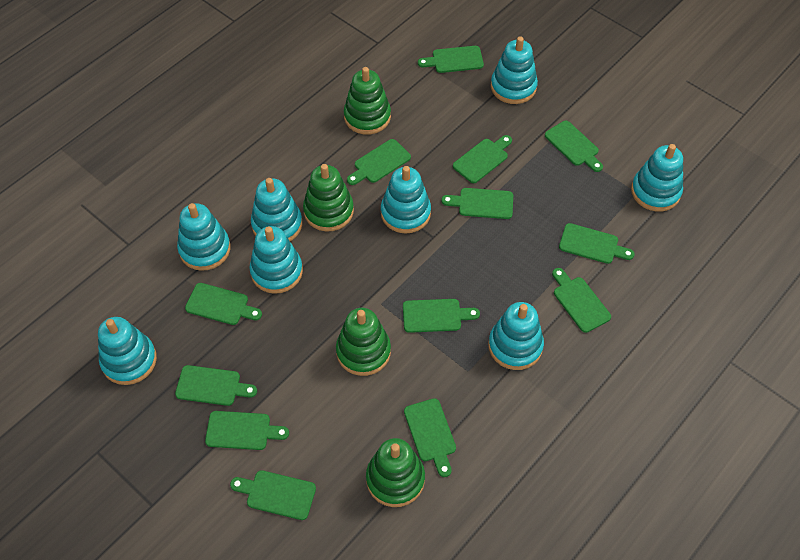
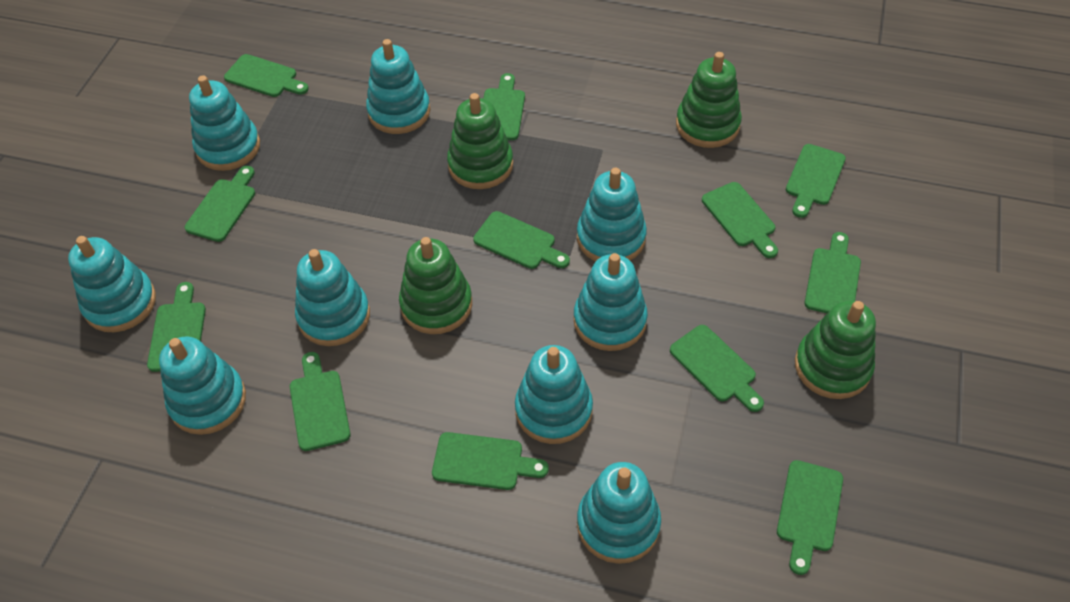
green cutting board: [175,365,257,406] [185,283,262,325] [205,411,289,450] [230,470,316,520] [347,139,411,185] [403,299,480,333] [404,398,456,477] [418,46,484,73] [441,188,513,219] [453,135,512,183] [545,121,603,172] [552,268,611,333] [559,223,634,264] = 13 -> [147,282,206,372] [184,166,255,242] [224,54,309,97] [290,352,350,451] [432,432,549,490] [473,211,570,269] [483,73,525,140] [670,325,764,412] [702,182,778,258] [777,460,843,575] [786,144,846,218] [804,232,861,313] = 12
turquoise stacking toy: [98,317,157,385] [177,203,230,271] [249,226,303,294] [251,178,302,241] [381,166,431,234] [488,302,544,370] [491,36,538,104] [631,144,683,212] = 8 -> [68,236,156,332] [159,336,246,435] [189,75,260,171] [295,249,370,346] [366,39,430,134] [515,345,593,444] [573,253,648,351] [577,168,647,261] [577,462,661,564] = 9

